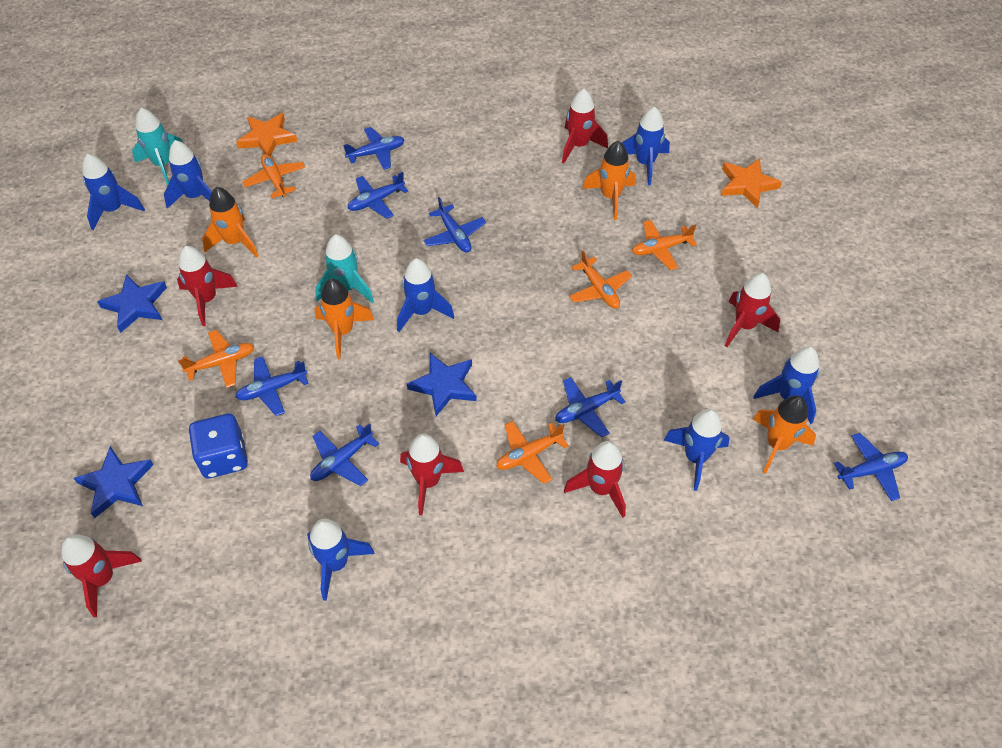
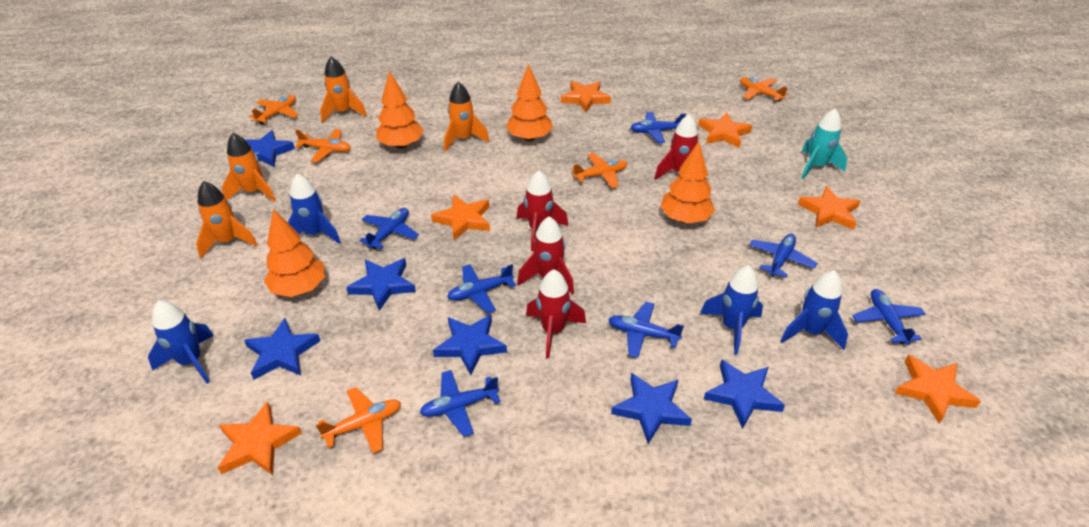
blue dice: [189,414,248,478] = 1 -> none = 0
blue rocket: [82,154,145,230] [164,140,212,209] [307,519,375,601] [397,258,454,332] [622,107,670,185] [664,409,730,491] [753,346,819,424] = 7 -> [148,300,214,383] [288,174,341,244] [700,265,763,355] [780,270,848,350] = 4
blue star: [73,446,154,518] [97,274,167,333] [407,353,477,416] = 3 -> [244,130,295,167] [244,318,320,380] [346,258,416,311] [433,315,507,375] [611,373,692,444] [704,359,785,429] = 6
orange star: [236,113,298,156] [721,158,782,208] = 2 -> [218,402,302,475] [431,195,490,240] [561,81,611,112] [698,112,753,148] [798,186,860,230] [894,355,981,424] = 6
orange tree: none = 0 -> [264,209,325,297] [376,71,424,149] [506,64,553,141] [660,141,715,223] = 4
red rocket: [62,535,142,617] [177,246,238,326] [400,434,464,515] [562,89,608,163] [564,441,626,518] [725,273,780,347] = 6 -> [517,170,568,251] [517,216,574,294] [526,269,586,358] [655,114,699,180] = 4
turquoise rocket: [132,108,183,185] [315,234,374,303] = 2 -> [801,108,847,179] = 1

